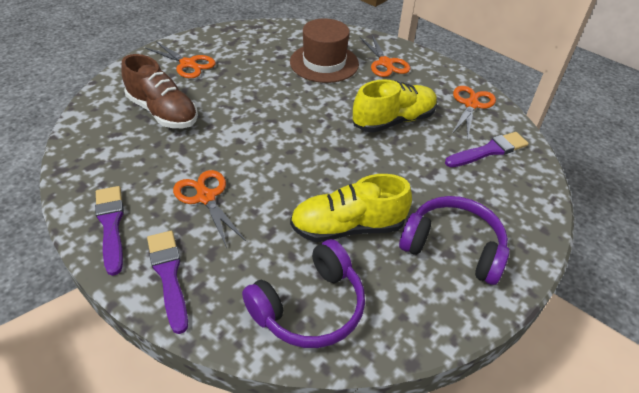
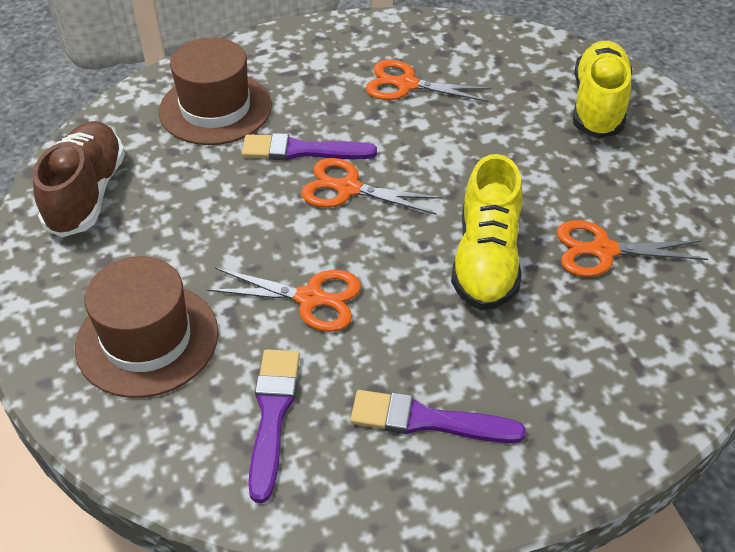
brown hat: [290,18,359,83] = 1 -> [75,256,218,398] [159,38,272,145] = 2
purple headphones: [242,239,365,348] [399,196,509,285] = 2 -> none = 0

